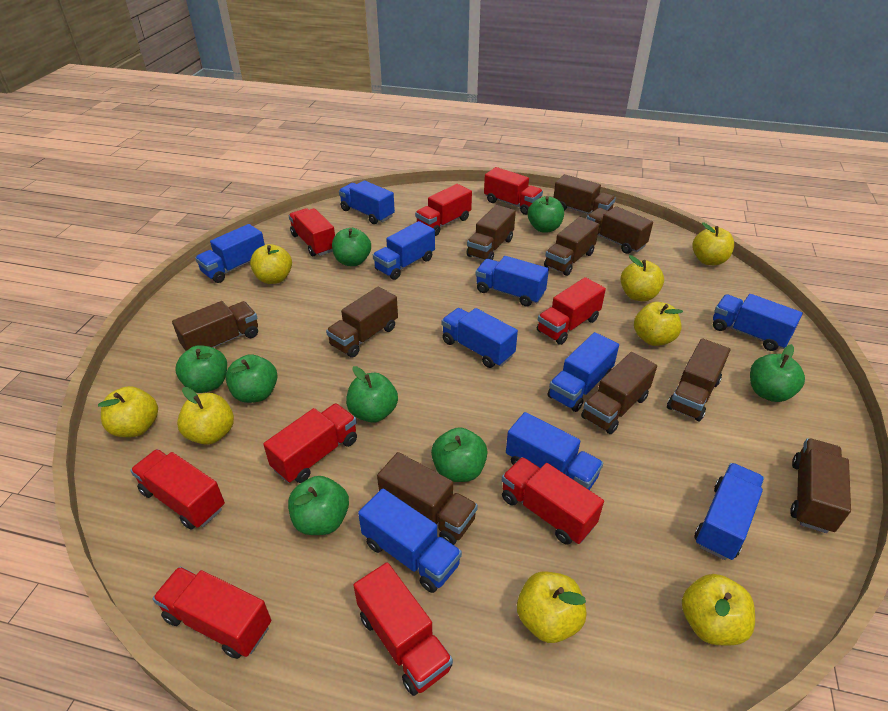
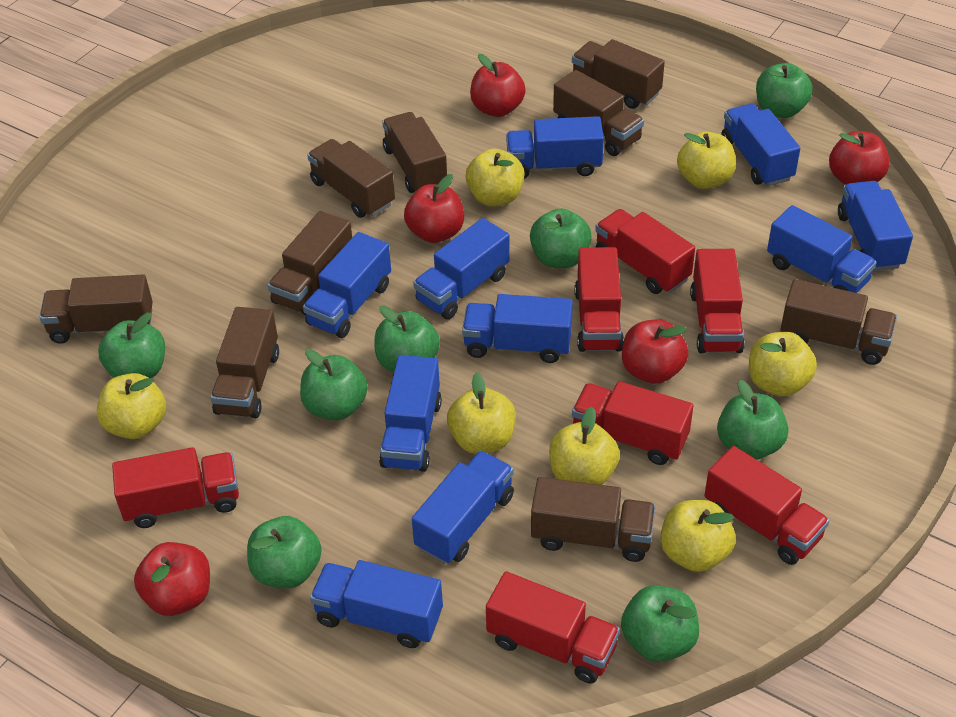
brown truck: [172,301,258,351] [326,287,398,358] [377,452,478,545] [466,205,516,260] [544,217,600,276] [553,174,616,214] [581,352,657,434] [586,206,653,254] [667,338,730,421] [790,438,851,533] = 10 -> [40,274,153,344] [211,307,279,419] [268,211,352,315] [307,139,395,218] [382,112,447,193] [531,477,656,562] [553,70,644,156] [572,39,665,109] [780,279,897,365] = 9
red apple: none = 0 -> [134,542,210,616] [404,174,464,243] [470,54,525,117] [622,320,689,384] [829,131,890,185] = 5
red truck: [130,449,225,530] [153,567,271,659] [263,403,357,483] [289,208,335,257] [353,562,453,696] [415,184,472,236] [484,167,543,215] [502,457,604,545] [537,277,606,345] = 9 -> [112,447,239,528] [486,571,620,684] [572,381,693,465] [574,247,624,352] [595,209,695,294] [690,249,745,354] [704,446,830,565] = 7
yellow apple: [98,386,158,437] [177,387,234,445] [250,244,292,284] [517,571,587,643] [621,255,664,301] [634,302,683,346] [682,574,755,645] [693,222,734,265] = 8 -> [97,373,166,439] [447,372,516,454] [466,149,525,206] [549,407,620,485] [660,500,735,572] [677,132,736,189] [749,332,817,397] = 7

